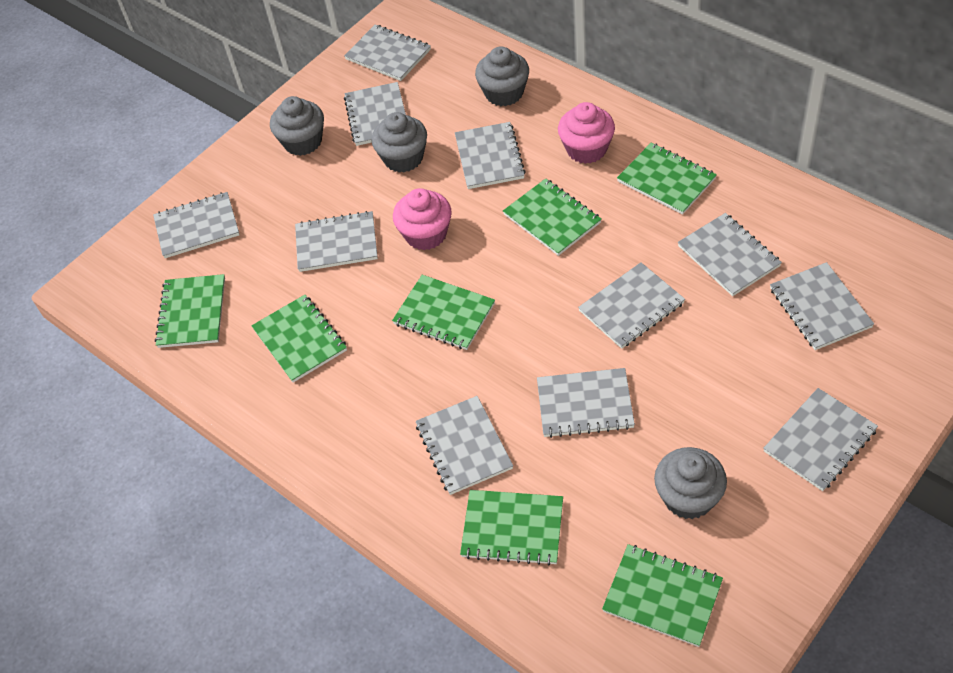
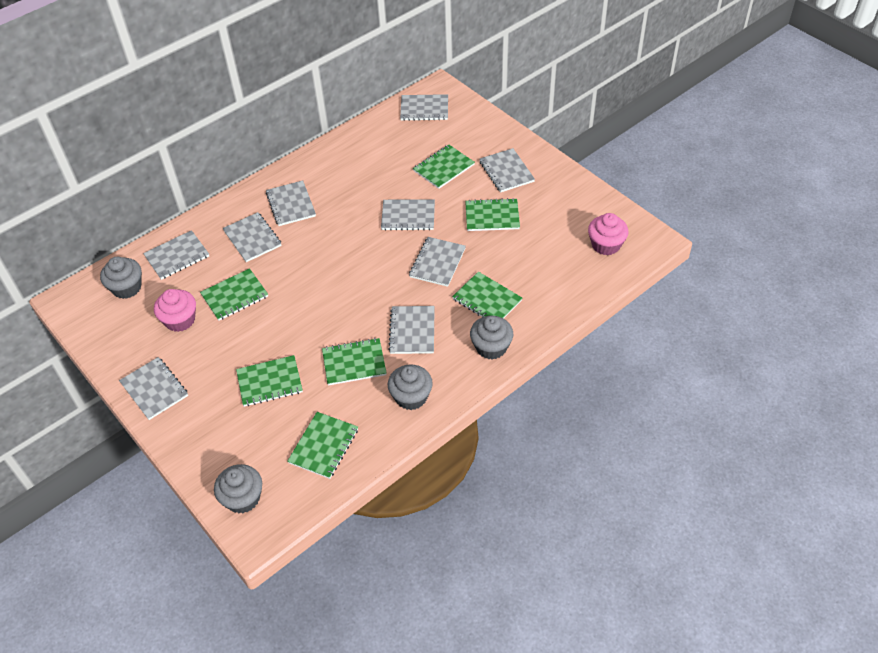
grey notebook: [153,192,239,258] [295,211,378,272] [344,25,431,81] [344,82,406,146] [415,396,513,495] [455,122,526,189] [537,368,635,438] [578,262,685,349] [678,213,782,296] [763,388,878,491] [770,262,874,350] = 11 -> [119,357,188,420] [143,230,209,280] [223,212,282,262] [266,181,316,226] [381,199,435,231] [388,306,435,354] [400,94,448,121] [409,237,466,287] [479,148,535,193] = 9

